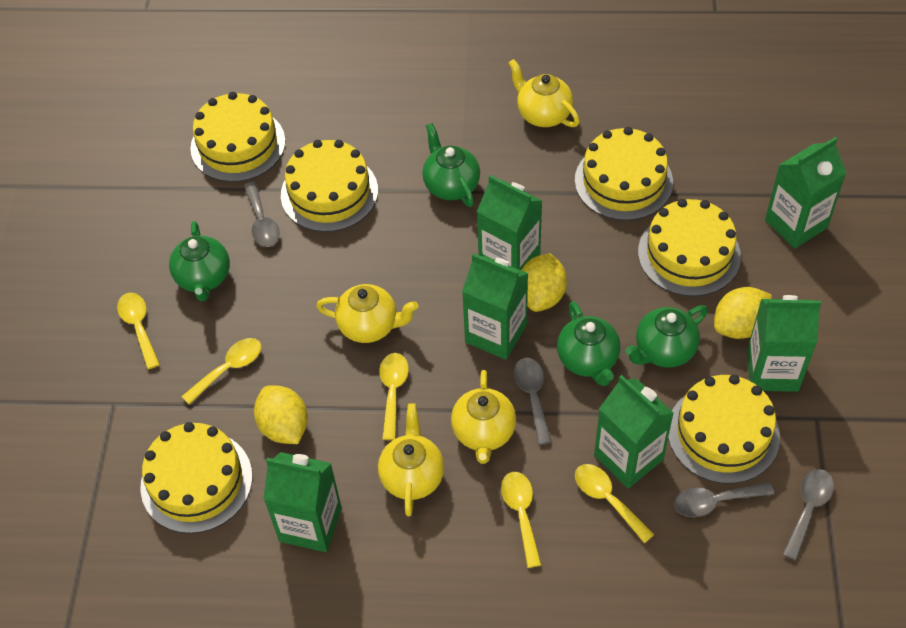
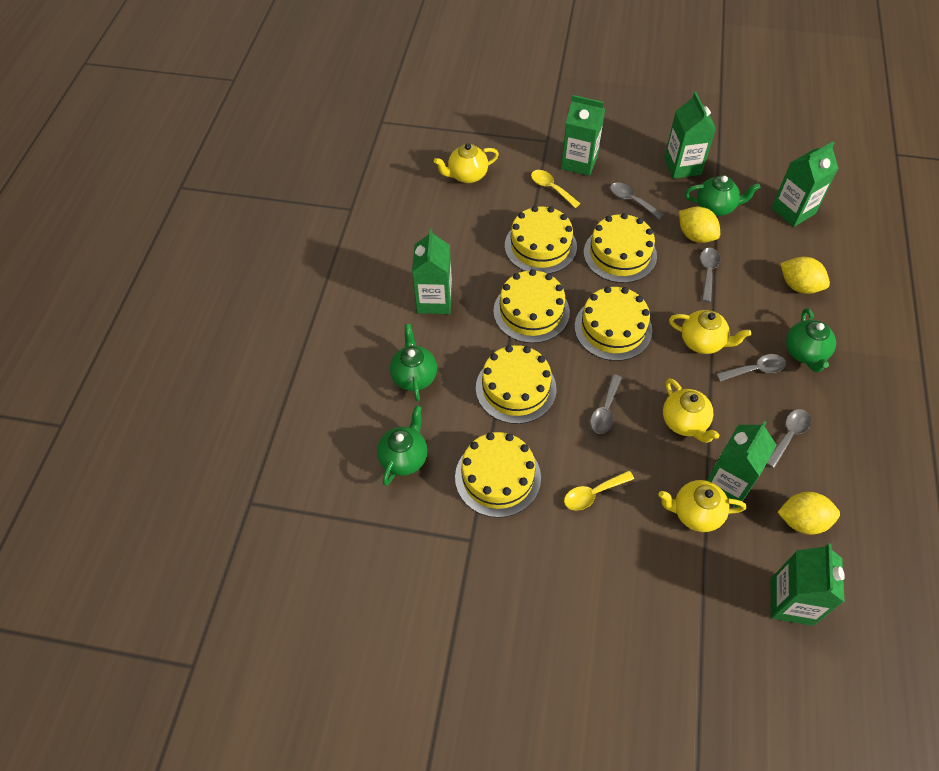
grey spoon: [244,182,280,247] [514,358,551,445] [674,482,774,517] [782,469,834,560] = 4 -> [590,374,622,434] [610,182,664,220] [700,248,721,302] [716,354,786,382] [767,409,811,468] = 5
yellow spoon: [117,293,160,369] [181,338,261,405] [379,353,409,440] [501,472,541,568] [575,464,654,543] = 5 -> [531,170,581,208] [564,471,634,511] = 2

